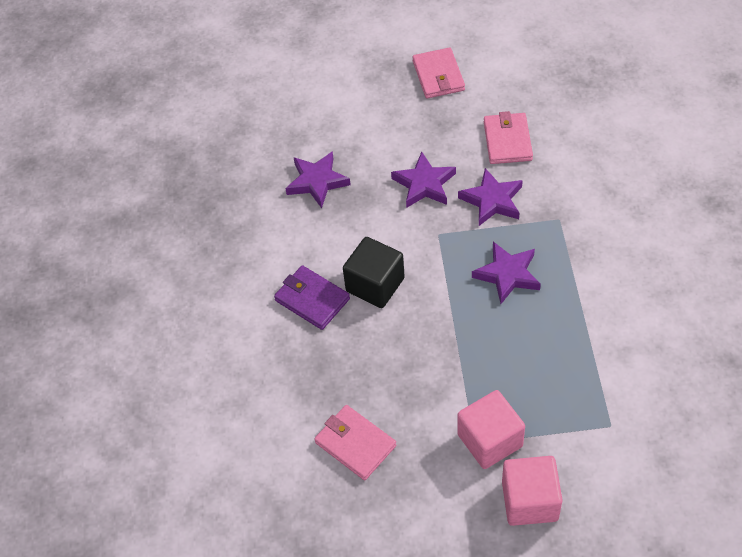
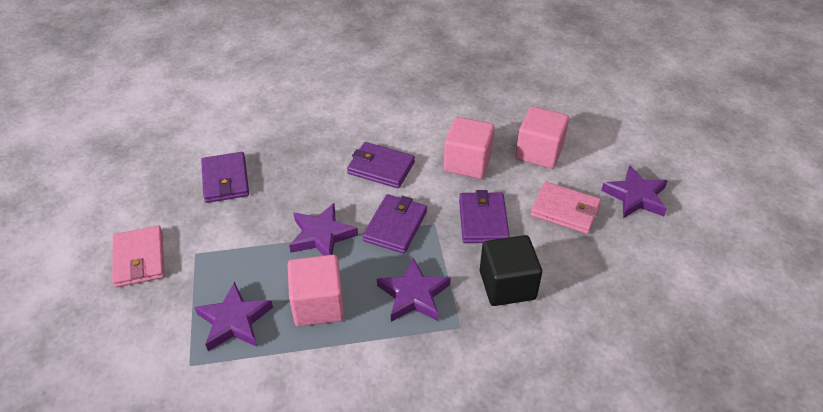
pink cube: [457,390,525,469] [502,456,562,526] = 2 -> [287,255,345,326] [444,117,495,179] [515,106,569,169] = 3
pink wallet: [314,405,396,480] [412,47,465,99] [484,111,533,164] = 3 -> [112,226,165,287] [530,182,601,234] = 2
purple wallet: [274,265,350,330] = 1 -> [201,152,249,203] [347,142,415,188] [362,194,427,254] [459,190,510,243] = 4

